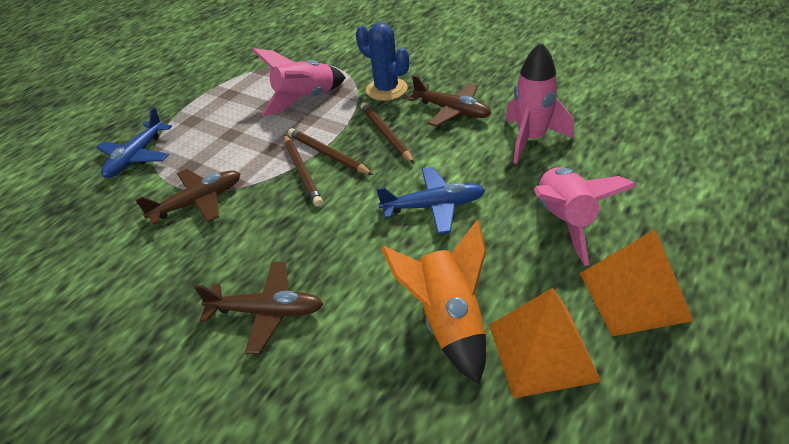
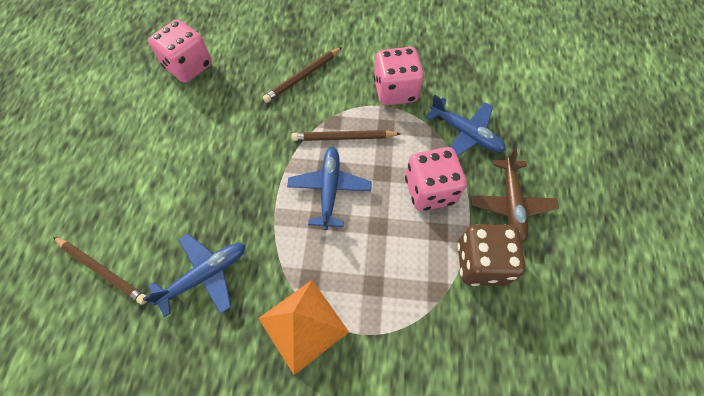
blue cactus: [356,22,409,101] = 1 -> none = 0
blue plane: [96,108,172,178] [376,167,485,234] = 2 -> [143,233,245,317] [287,147,372,230] [425,95,506,156] = 3
brown dice: none = 0 -> [457,224,526,286] = 1
brown plane: [135,169,240,225] [194,262,323,354] [408,75,491,127] = 3 -> [471,149,559,243] = 1
orange pyramid: [489,288,601,398] [580,229,694,336] = 2 -> [258,280,349,375] = 1
orange rocket: [381,220,486,384] = 1 -> none = 0
pink dice: none = 0 -> [148,19,212,83] [374,47,424,105] [405,147,467,211] = 3
pink rocket: [252,48,346,116] [505,42,574,164] [534,167,637,266] = 3 -> none = 0

